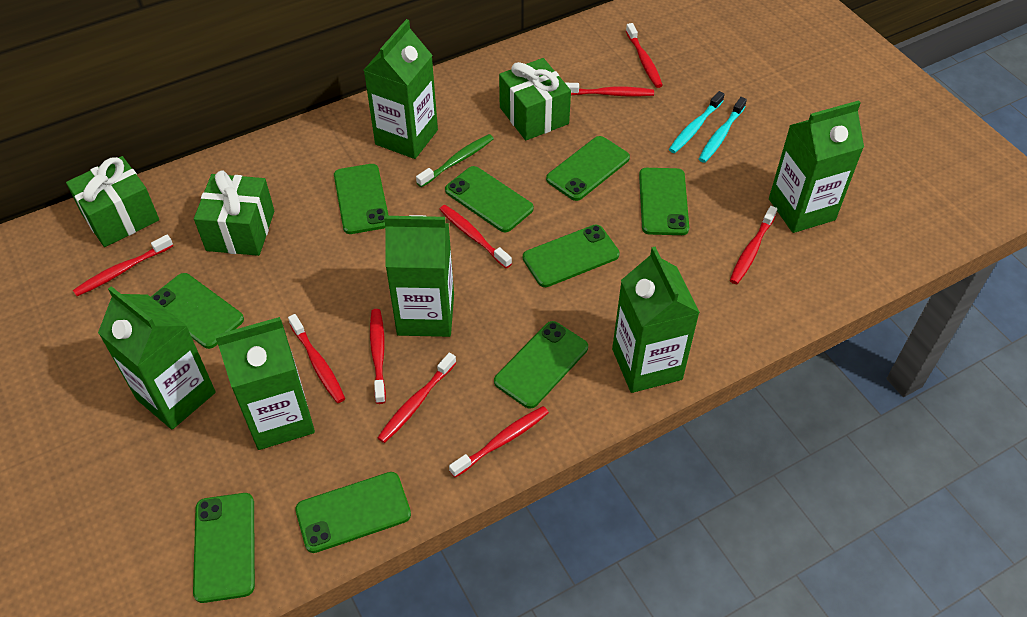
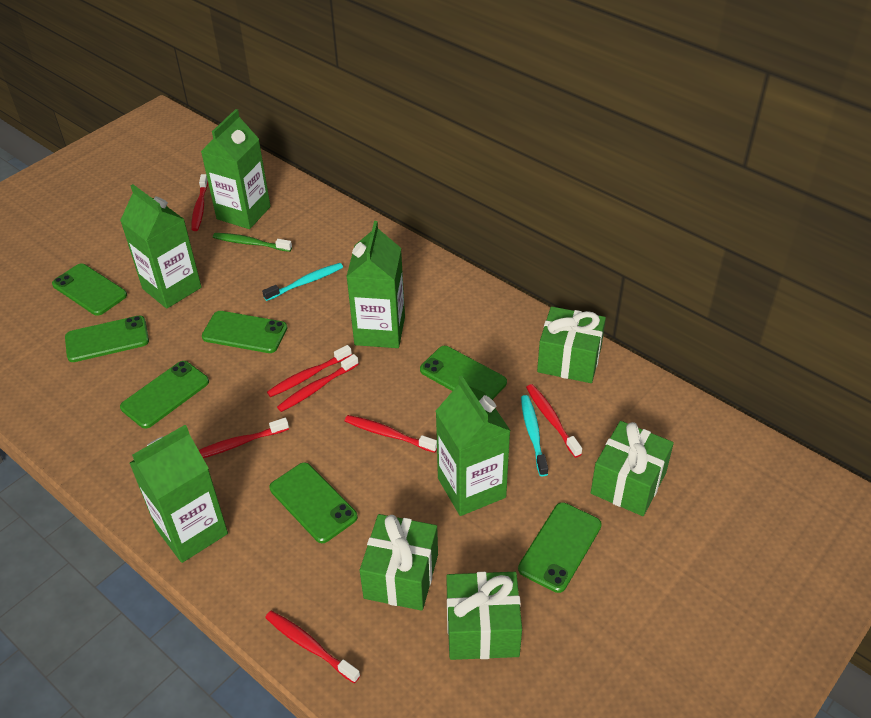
green carton: [98,286,216,430] [215,317,315,450] [364,19,438,159] [384,215,454,337] [612,247,700,393] [769,100,864,233] = 6 -> [120,184,202,309] [129,425,228,563] [201,109,271,229] [346,221,405,348] [436,376,510,516] = 5
green gift: [66,156,159,247] [194,171,274,256] [499,58,571,140] = 3 -> [360,514,438,611] [446,572,522,660] [537,306,606,383] [591,421,674,516] = 4
green phone: [151,273,244,349] [193,493,255,603] [295,472,411,553] [334,164,389,234] [445,166,534,232] [494,321,588,409] [523,225,620,287] [546,136,630,201] [639,168,689,235] = 9 -> [52,264,127,316] [65,316,149,362] [120,361,209,429] [202,311,287,353] [270,462,358,543] [420,346,507,400] [518,502,602,593] = 7
red toothbrush: [73,235,173,296] [288,314,345,403] [370,309,386,404] [377,353,456,443] [439,205,512,268] [449,406,549,477] [565,83,654,96] [626,23,663,88] [730,206,777,284] = 9 -> [191,174,208,231] [199,418,289,458] [265,611,360,683] [267,345,352,397] [277,354,359,412] [345,415,437,453] [526,384,582,458] = 7

